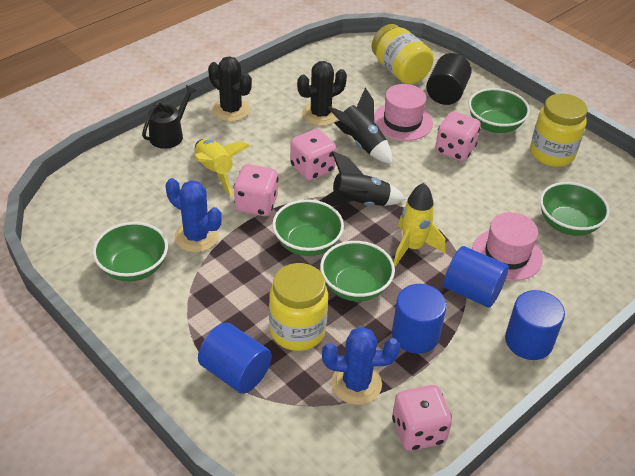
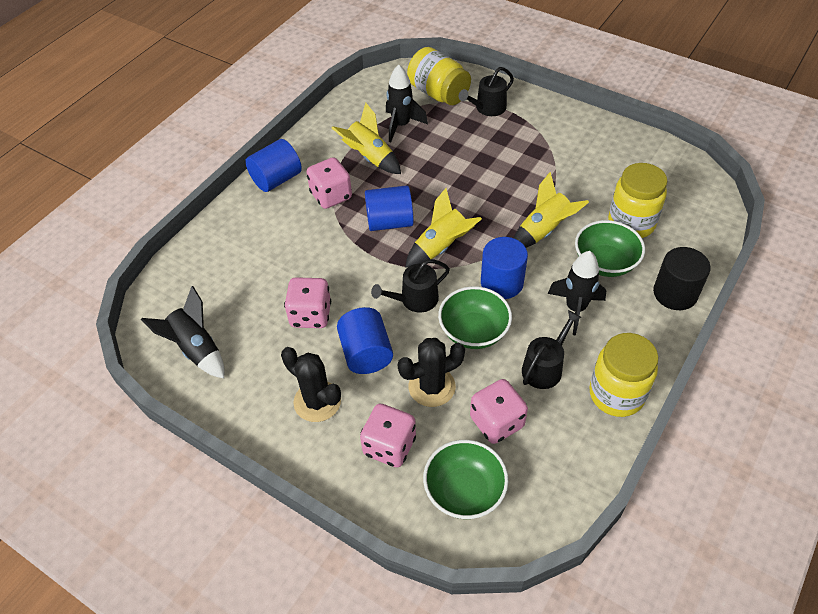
black rocket: [320,151,405,206] [328,87,393,164] = 2 -> [141,286,224,379] [386,65,428,143] [548,251,606,336] = 3
black watering can: [142,85,197,149] = 1 -> [371,259,450,313] [459,67,514,116] [522,310,581,389] = 3
blue cactus: [166,178,222,252] [322,327,400,405] = 2 -> none = 0
green bowl: [93,222,168,282] [272,200,344,256] [320,241,395,301] [468,88,530,133] [540,182,610,236] = 5 -> [423,440,508,519] [438,286,512,349] [575,220,645,277] = 3
pink hat: [374,84,433,141] [472,212,543,281] = 2 -> none = 0
yellow rocket: [194,139,249,196] [394,183,445,267] = 2 -> [332,102,401,174] [405,188,482,268] [514,172,589,248] = 3

